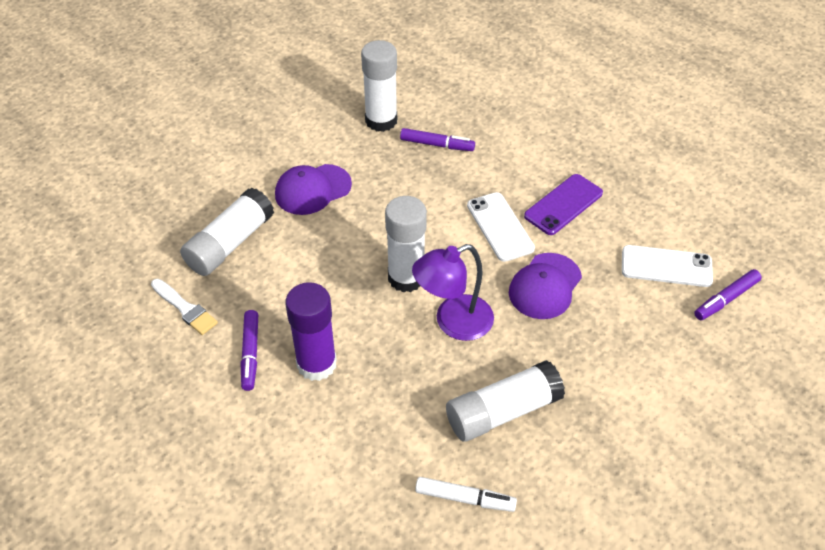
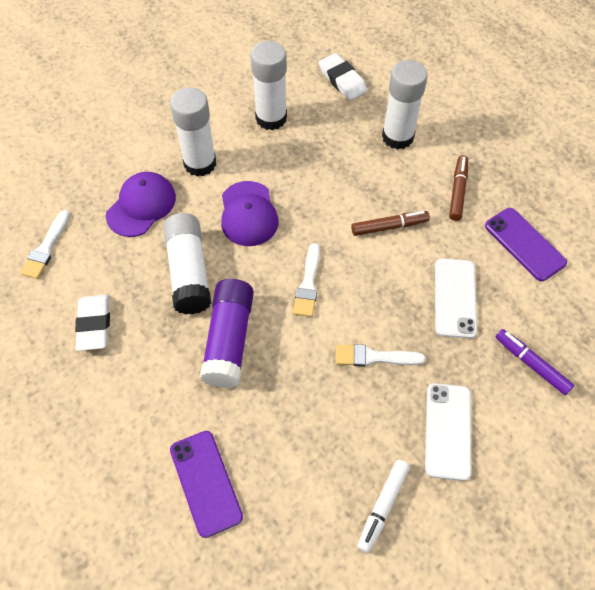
brown marker: none = 0 -> [351,211,430,236] [449,155,468,221] = 2
purple lamp: [412,244,494,341] = 1 -> none = 0
purple marker: [240,310,258,391] [400,128,475,151] [694,269,762,320] = 3 -> [496,329,574,395] = 1
purple phone: [524,174,603,235] = 1 -> [170,431,243,538] [485,208,567,281] = 2
white brush: [151,279,218,335] = 1 -> [20,210,70,279] [293,243,320,317] [335,344,426,367] = 3
white eraser: none = 0 -> [75,294,110,351] [319,53,367,101] = 2

